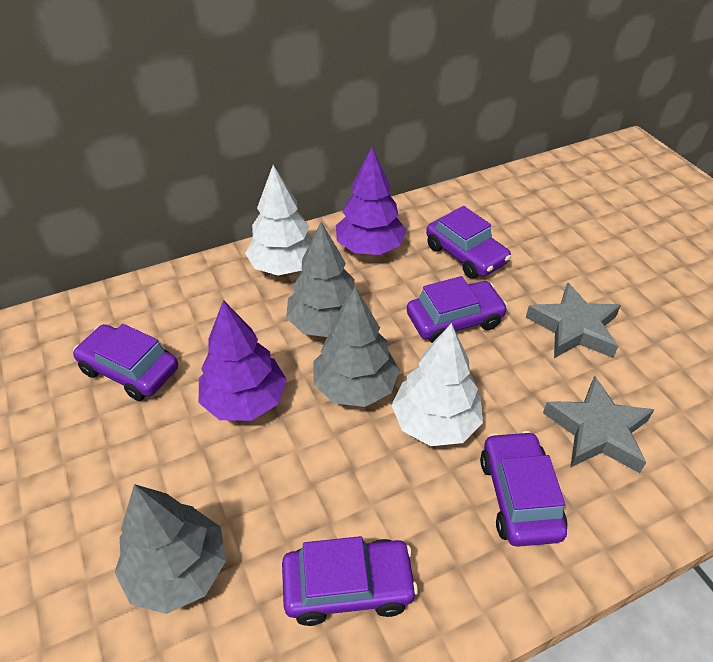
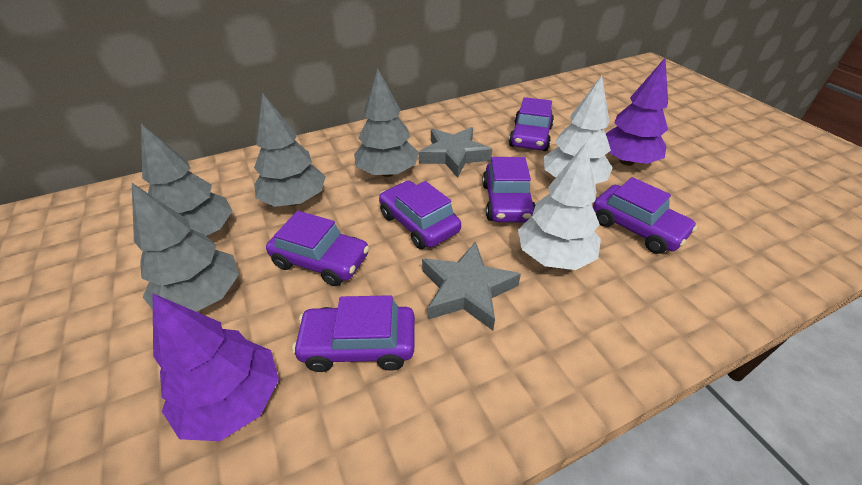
grey tree: [115,484,226,614] [286,222,354,337] [314,286,399,407] = 3 -> [132,183,239,312] [141,124,232,236] [254,93,326,207] [354,68,419,177] = 4
purple car: [73,324,178,401] [282,536,418,626] [407,276,508,343] [426,206,511,279] [480,431,567,547] = 5 -> [266,211,369,286] [292,295,415,372] [379,181,461,249] [482,157,535,222] [509,97,554,151] [593,177,697,254] = 6

